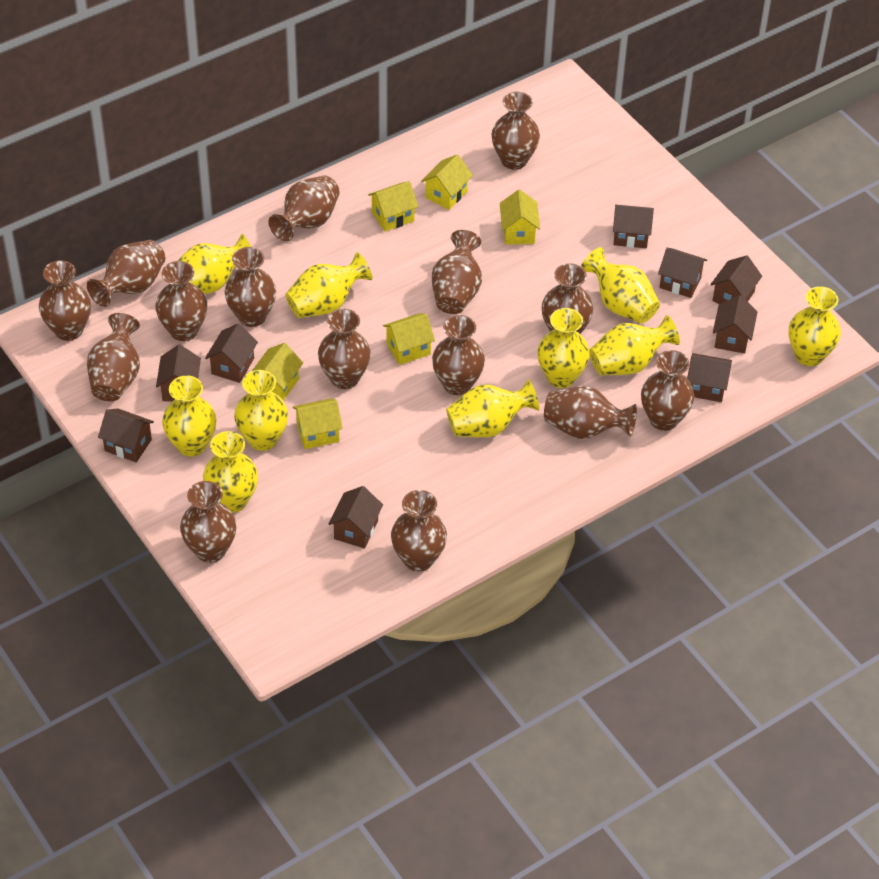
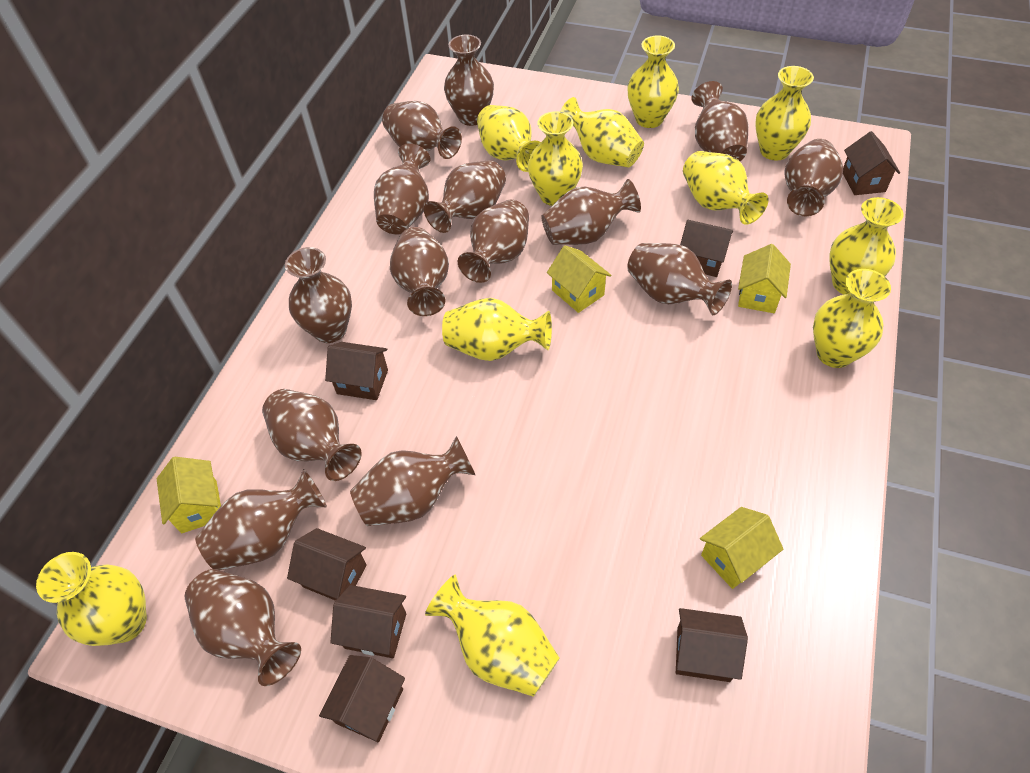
brown house: [98,408,154,463] [156,344,201,402] [205,323,258,383] [329,486,383,549] [613,205,654,248] [658,248,707,298] [687,353,732,402] [710,255,762,304] [713,295,757,354] = 9 -> [287,528,367,601] [319,655,405,742] [325,342,388,400] [330,585,406,658] [676,608,748,682] [680,220,733,277] [843,131,900,195] = 7
yellow house: [252,343,303,401] [293,398,343,449] [368,181,418,232] [383,314,435,365] [421,154,473,210] [500,190,540,245] = 6 -> [157,457,221,533] [547,245,611,313] [700,507,783,589] [738,244,791,313] = 4
yellow vase: [162,375,217,457] [178,234,251,294] [203,431,258,513] [234,370,288,451] [285,252,372,318] [446,379,540,437] [537,308,590,388] [581,247,660,323] [589,315,680,375] [789,286,841,366] = 10 -> [36,552,147,646] [425,575,560,697] [442,298,552,361] [477,105,541,172] [528,111,583,206] [560,97,644,168] [627,36,679,128] [683,151,769,225] [755,66,814,160] [813,269,891,368] [829,197,904,294] = 11

